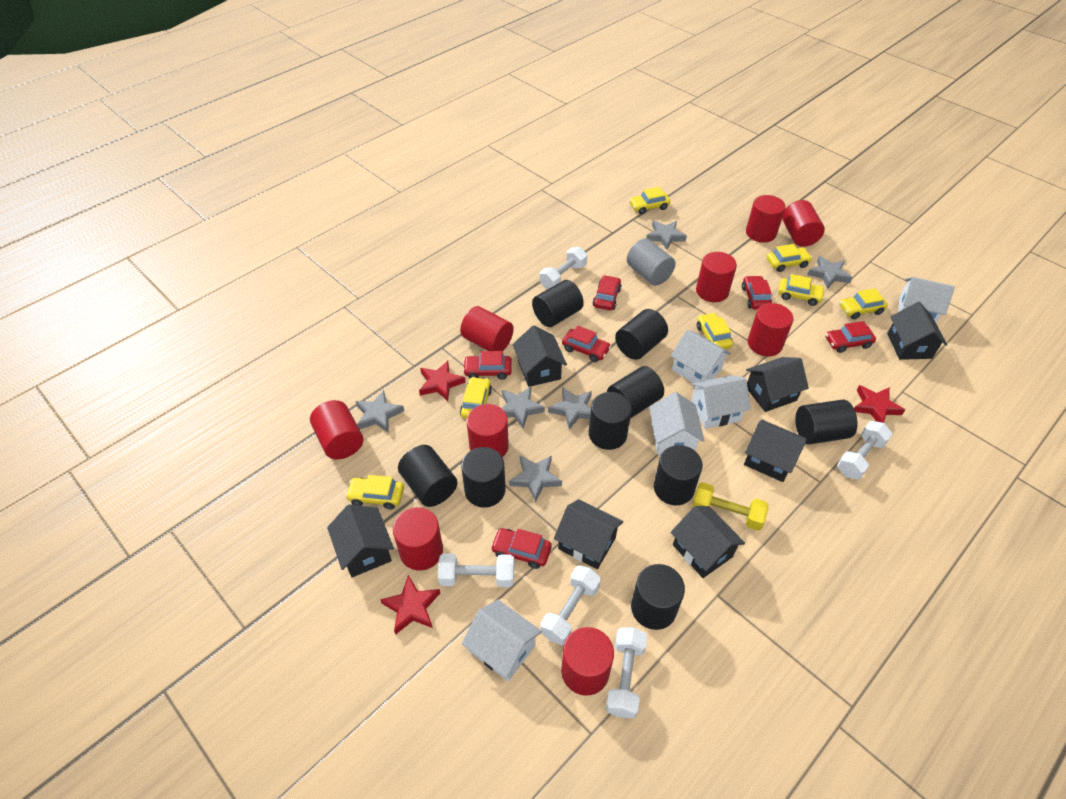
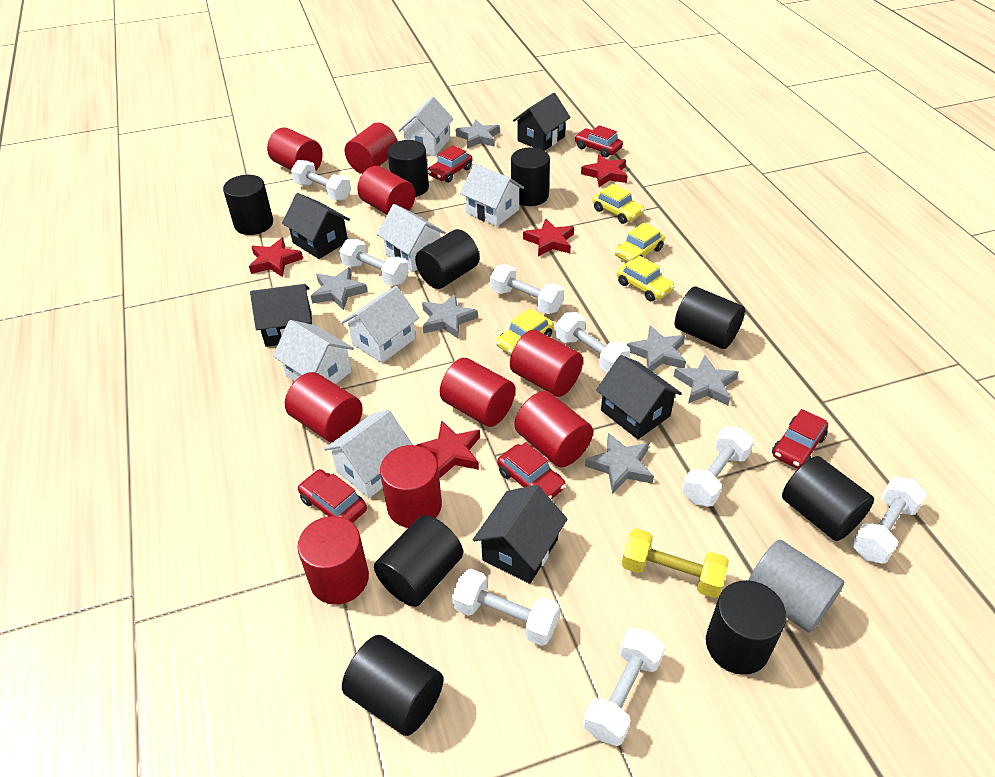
black house: [327,505,394,577] [512,326,567,387] [554,499,623,569] [671,506,745,578] [744,420,806,482] [746,357,809,412] [887,302,947,360] = 7 -> [250,284,312,347] [282,193,350,259] [473,485,568,584] [513,93,571,151] [596,355,682,439] = 5
red car: [463,351,512,380] [491,528,552,569] [562,326,611,362] [593,275,622,310] [742,275,772,310] [826,321,876,353] = 6 -> [298,469,367,523] [428,145,472,183] [497,442,566,499] [575,125,623,158] [772,409,828,469] = 5
red star: [380,575,440,635] [419,361,466,401] [854,385,905,423] = 3 -> [249,238,303,277] [416,420,480,479] [523,218,574,256] [581,154,628,187] = 4
white dumbbell: [438,553,514,587] [540,247,587,289] [540,565,601,645] [606,627,647,718] [837,421,892,479] = 5 -> [291,160,351,201] [339,239,409,286] [452,569,560,646] [490,264,564,314] [556,312,630,373] [583,628,665,746] [682,426,754,506] [851,477,927,564] = 8
white house: [462,600,542,681] [649,392,705,455] [671,330,731,383] [691,375,751,429] [898,277,955,323] = 5 -> [273,320,354,384] [324,410,413,498] [342,286,419,363] [377,204,446,272] [398,97,453,156] [460,164,524,226] = 6
yellow car: [346,475,404,509] [460,377,492,419] [629,187,670,214] [697,313,733,349] [767,244,812,272] [778,274,825,306] [839,288,888,319] = 7 -> [496,308,554,355] [592,184,644,224] [615,223,665,262] [617,256,675,301] = 4

